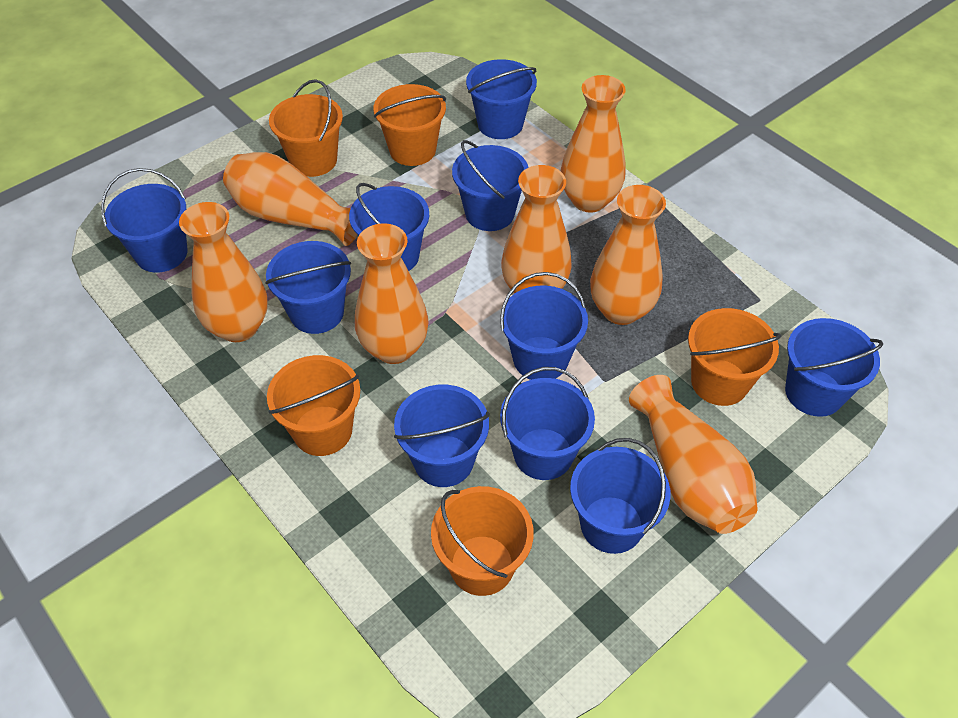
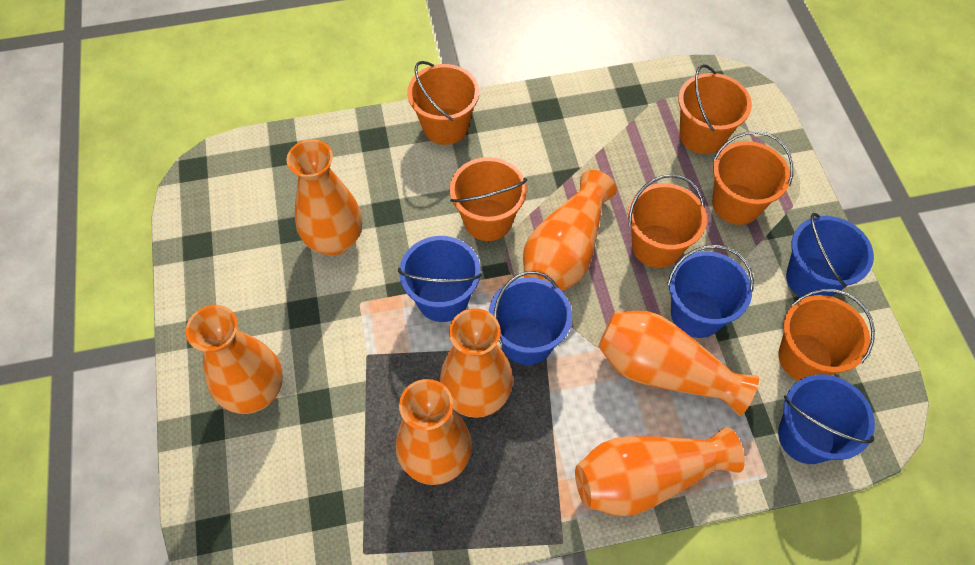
blue bucket: [101,168,187,273] [265,241,351,334] [349,183,429,271] [394,385,490,487] [452,140,528,231] [466,59,537,139] [500,272,588,380] [500,367,595,480] [570,438,671,554] [785,318,883,417] = 10 -> [398,236,482,322] [489,271,572,365] [667,245,754,338] [778,374,875,464] [786,213,874,297] = 5
orange bucket: [267,355,360,456] [269,79,343,177] [373,84,446,166] [431,486,534,596] [688,308,782,406] = 5 -> [407,61,479,145] [450,157,527,241] [628,174,707,268] [678,64,752,154] [712,131,793,225] [778,289,875,381] = 6

